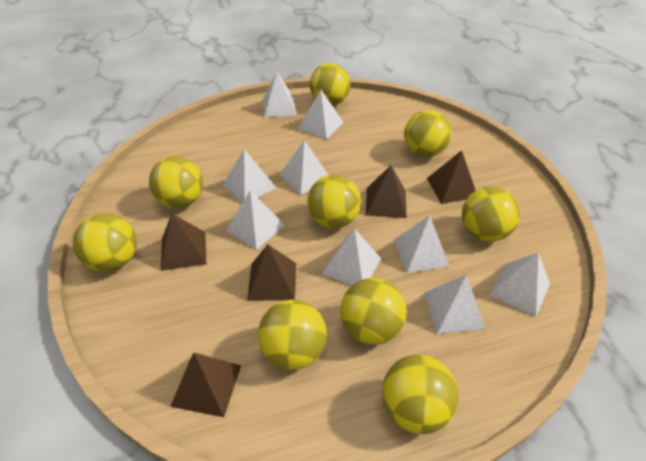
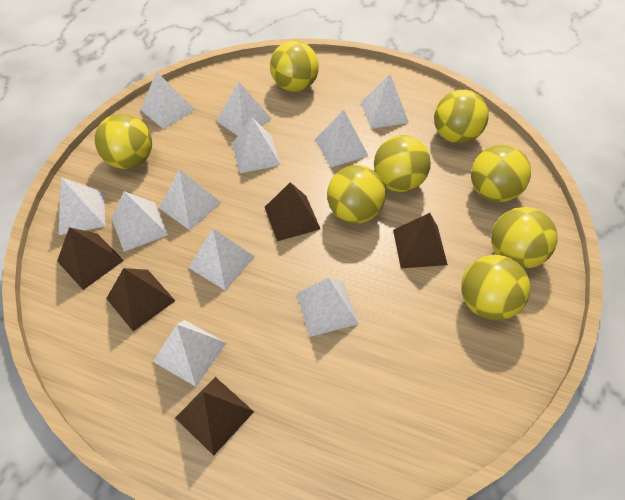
white pyramid: [223,149,276,203] [226,190,285,250] [263,72,297,117] [280,140,328,195] [298,90,344,139] [322,229,381,286] [394,215,450,273] [424,274,485,334] [489,253,550,317] = 9 -> [59,177,105,235] [112,191,169,252] [141,71,195,129] [153,320,226,387] [159,169,222,230] [188,229,255,291] [216,82,272,136] [232,116,281,173] [297,278,359,337] [315,110,368,167] [361,74,409,129] = 11
yellow ball: [73,213,137,272] [149,156,203,208] [258,300,327,370] [307,174,361,228] [310,63,351,106] [340,278,407,345] [382,355,459,434] [404,110,452,157] [462,187,520,242] = 9 -> [95,114,152,169] [270,41,319,92] [327,165,386,224] [374,135,431,192] [434,90,489,144] [461,255,530,321] [471,145,531,202] [491,207,558,269] = 8

